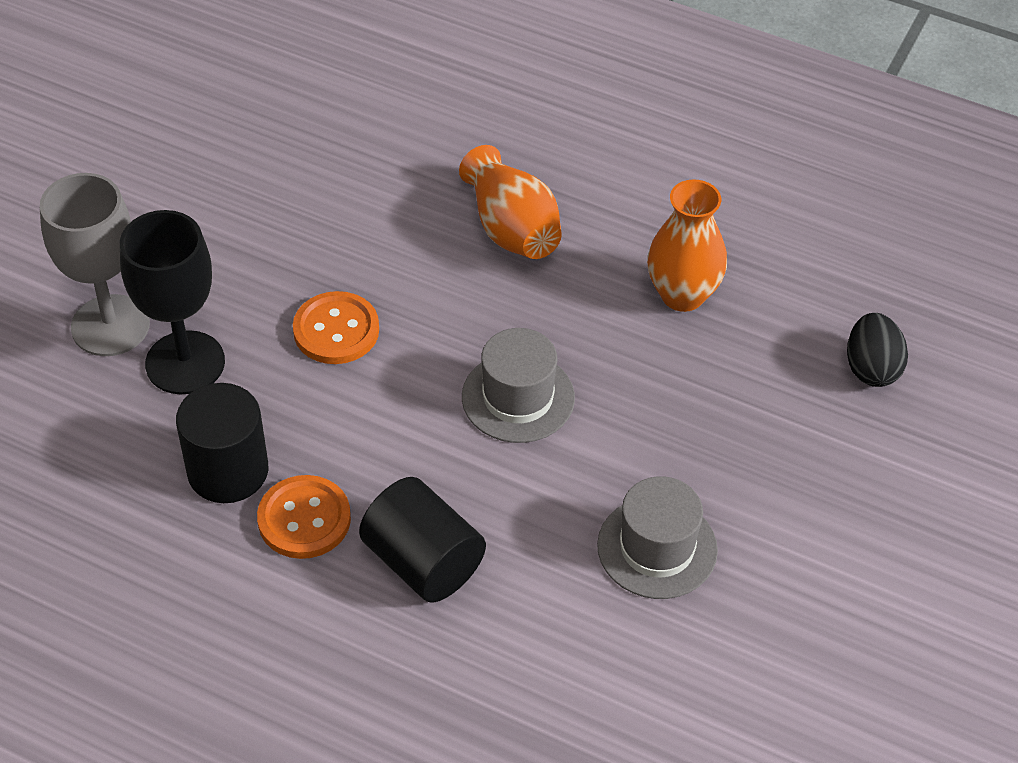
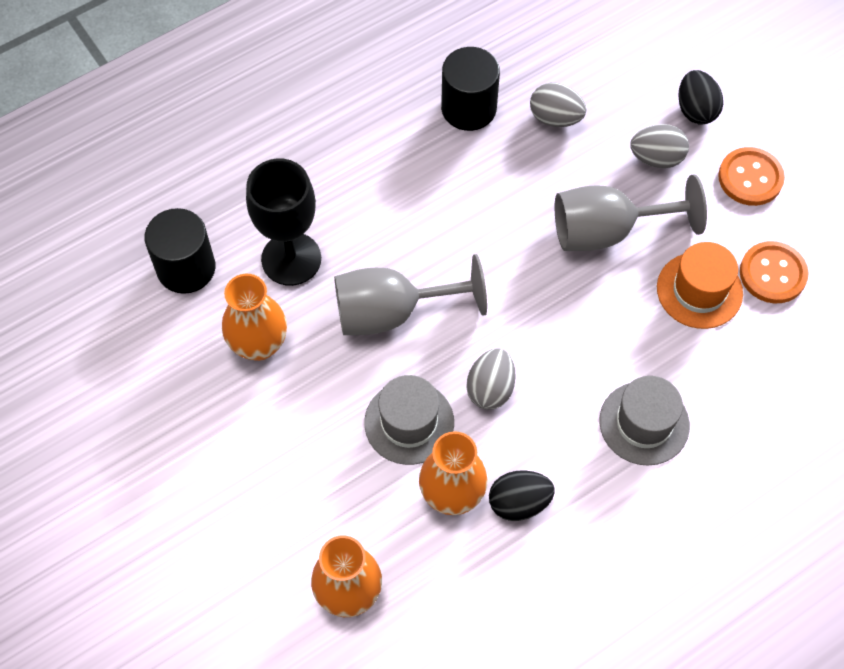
black egg: [847,313,908,387] = 1 -> [489,470,555,521] [678,70,723,125] = 2
grey egg: none = 0 -> [467,348,516,410] [530,83,586,127] [630,124,689,168] = 3
grey goblet: [40,173,150,356] = 1 -> [334,254,487,335] [555,174,707,251] = 2
orange hat: none = 0 -> [657,242,743,329] = 1
orange vase: [459,145,562,259] [647,179,727,312] = 2 -> [222,274,287,361] [311,535,382,617] [419,431,488,515] = 3

